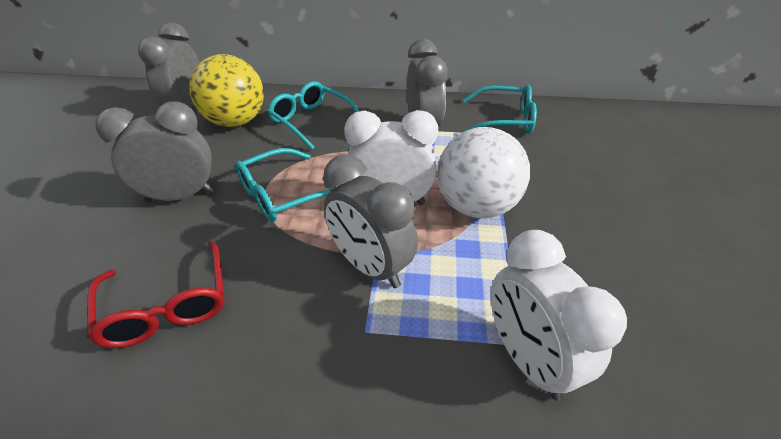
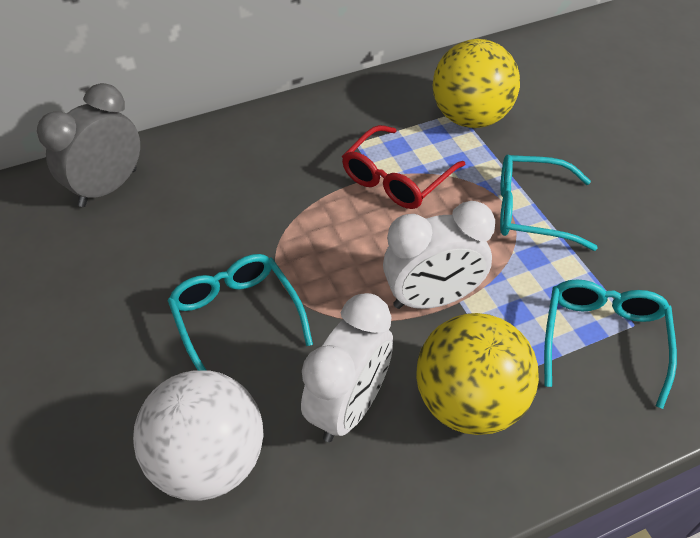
grey clock: [95,101,214,202] [138,22,200,108] [323,154,418,288] [407,39,447,129] = 4 -> [37,83,140,207] = 1
yellow ball: [189,54,264,127] = 1 -> [416,313,539,435] [433,39,520,128] = 2

